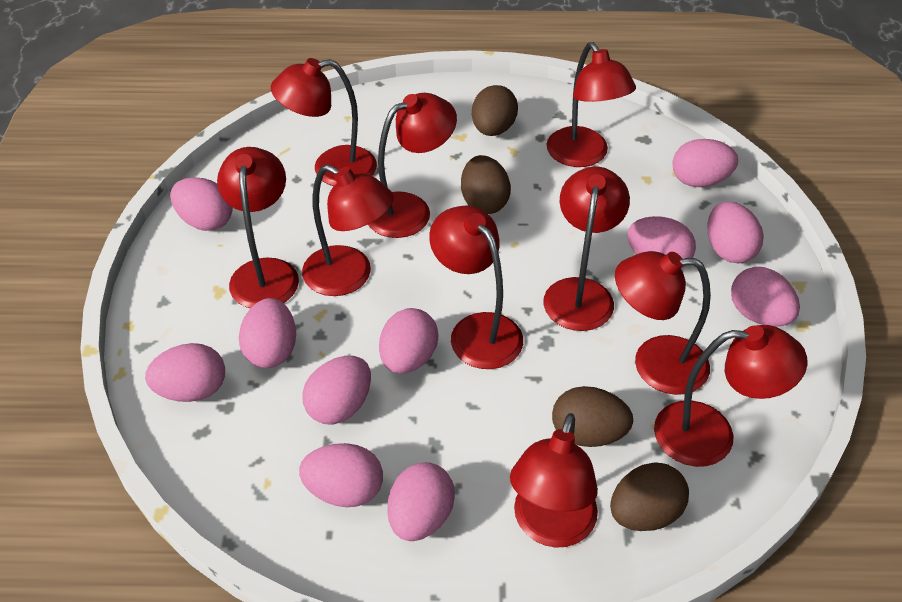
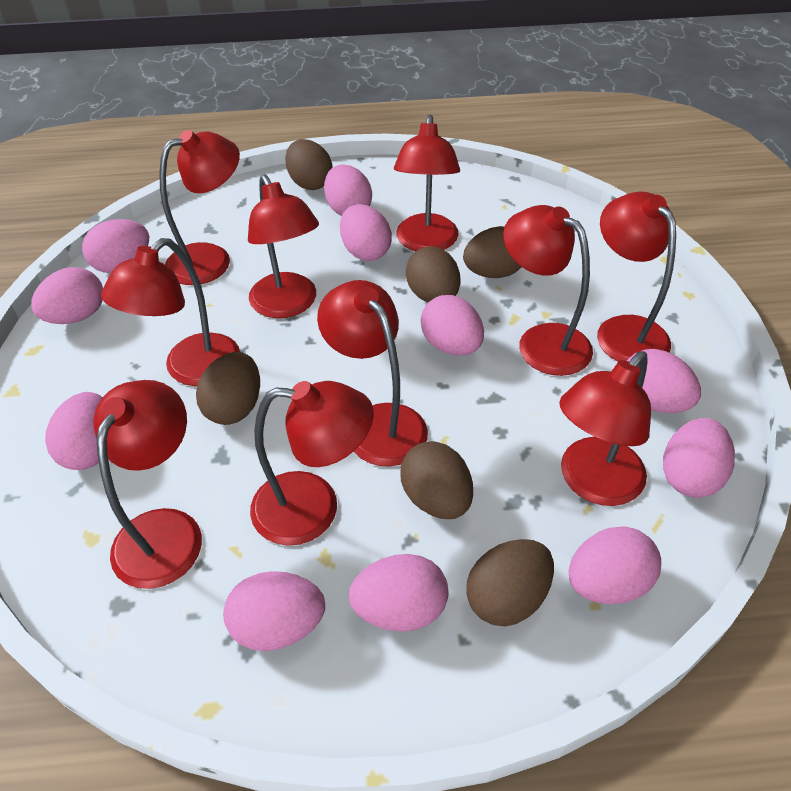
brown egg: [461,155,511,214] [472,85,518,136] [552,386,633,447] [610,462,689,531] = 4 -> [196,352,260,425] [285,139,332,190] [400,441,473,519] [406,247,460,302] [463,226,521,278] [466,539,554,626] = 6

